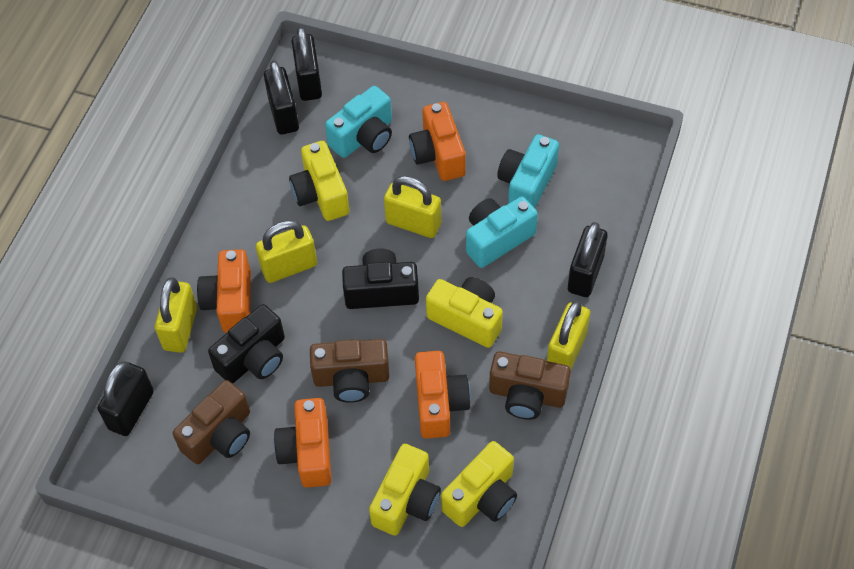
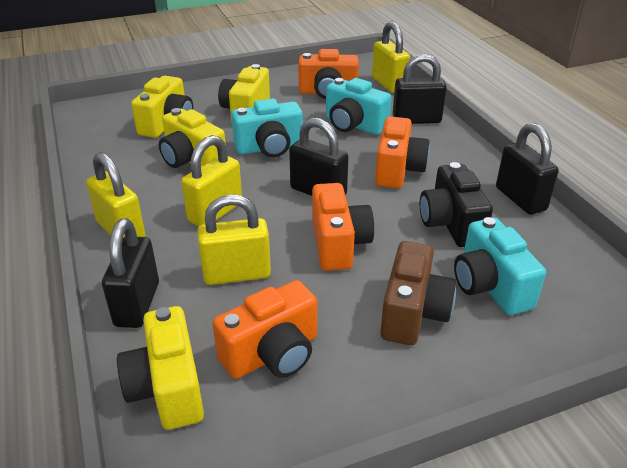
black camera: [208,304,285,384] [342,249,419,309] = 2 -> [420,162,493,247] = 1
brown camera: [173,380,250,464] [310,339,390,403] [489,351,571,420] = 3 -> [380,241,456,345] = 1

